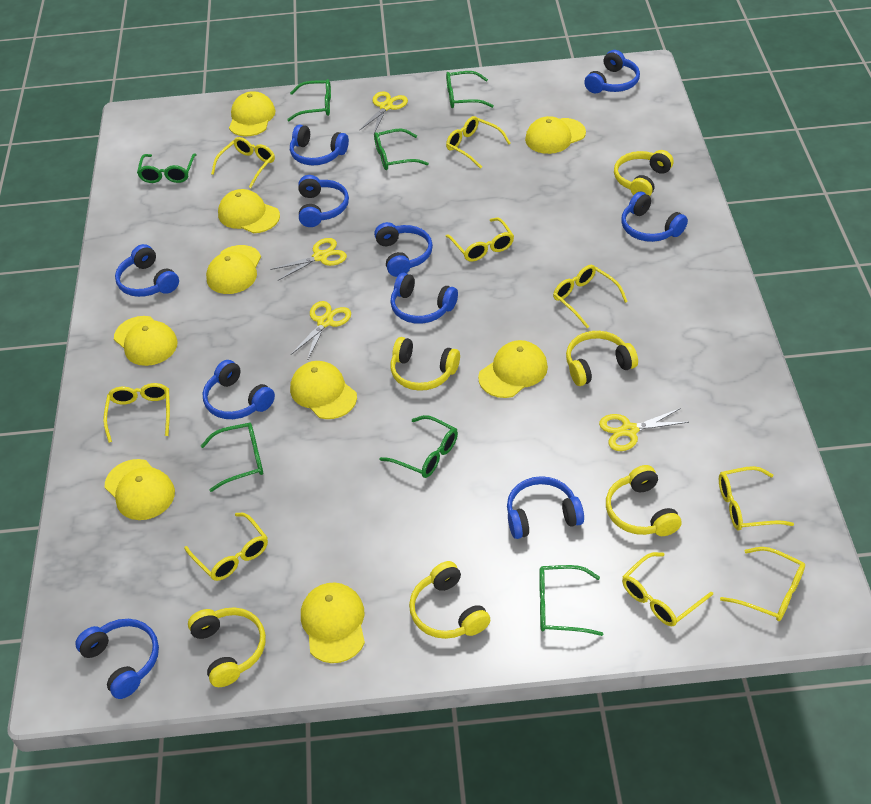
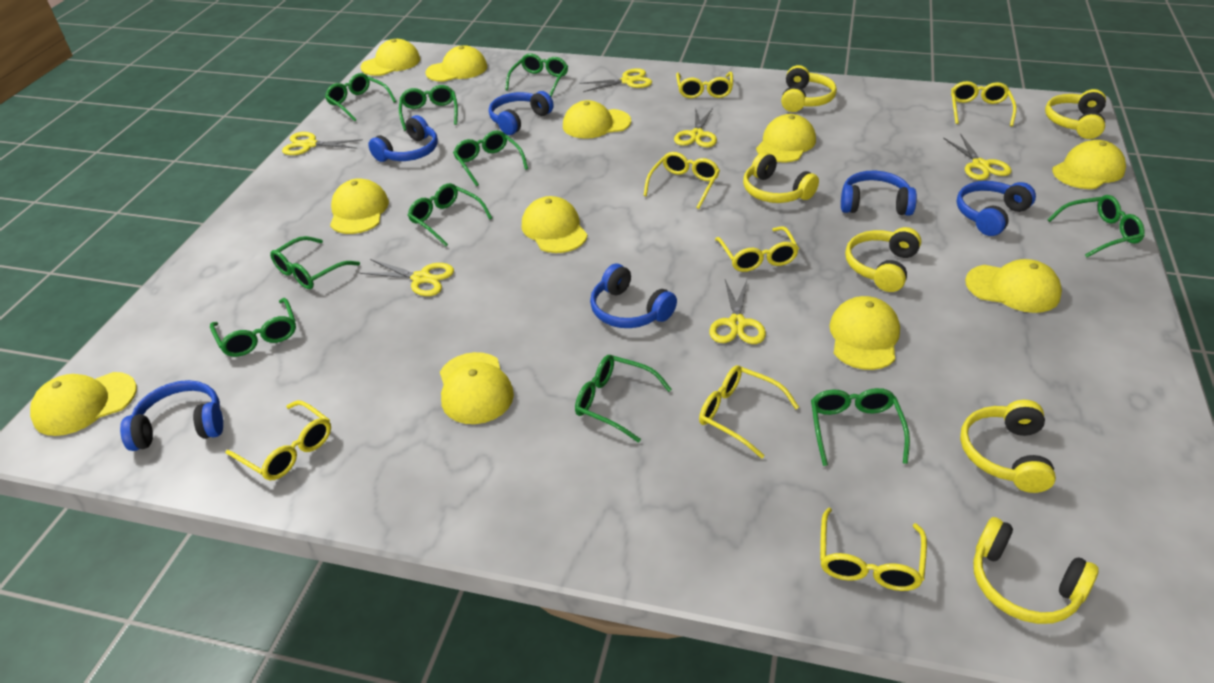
blue headphones: [75,619,159,699] [115,244,179,297] [203,360,275,419] [290,125,349,165] [298,175,349,227] [374,222,433,277] [390,273,458,324] [507,476,584,539] [584,50,640,93] [621,192,688,242] = 10 -> [120,380,223,451] [368,115,438,162] [489,91,554,135] [590,264,677,328] [841,171,917,216] [957,181,1036,236] = 6
green glasses: [137,153,197,183] [201,423,263,492] [287,79,331,121] [374,128,429,170] [379,415,458,478] [446,71,494,108] [539,565,603,636] = 7 -> [210,298,296,357] [270,236,360,289] [325,73,396,121] [399,85,458,131] [408,183,492,247] [453,131,528,186] [505,53,568,97] [575,355,672,443] [811,388,910,466] [1048,195,1145,258] = 10
yellow cap: [104,459,175,520] [114,316,178,366] [206,245,261,294] [218,189,280,233] [229,91,276,137] [290,361,357,419] [301,582,365,663] [478,340,548,398] [525,116,586,154] = 9 -> [30,372,137,436] [330,178,389,234] [360,39,420,76] [425,45,487,82] [440,352,514,424] [522,196,588,253] [563,100,631,139] [756,114,816,162] [829,296,900,370] [965,259,1062,313] [1052,140,1126,189] = 11
yellow glasses: [103,383,170,443] [184,513,268,581] [211,137,275,188] [445,217,514,262] [446,116,511,169] [553,265,628,328] [622,552,713,626] [719,466,794,531] [720,547,805,621] = 9 -> [225,400,331,481] [643,152,720,209] [676,72,733,98] [699,365,799,458] [715,226,799,272] [820,507,927,591] [951,81,1017,126] = 7
yellow scissors: [270,238,347,281] [291,301,351,361] [359,91,408,133] [599,408,689,451] = 4 -> [282,132,363,155] [360,259,454,296] [579,68,652,92] [674,108,717,147] [709,280,766,344] [943,134,1012,180] = 6

